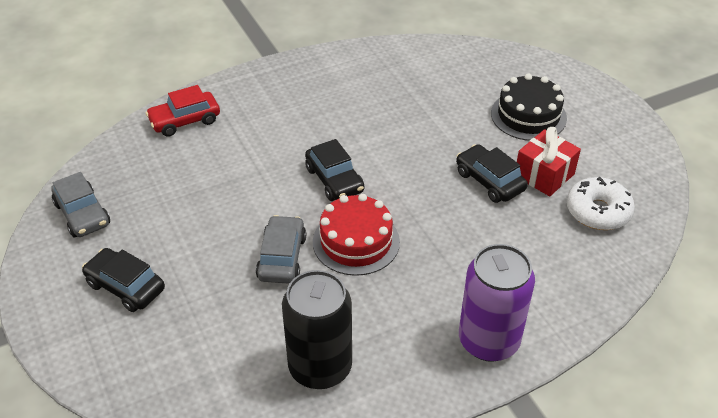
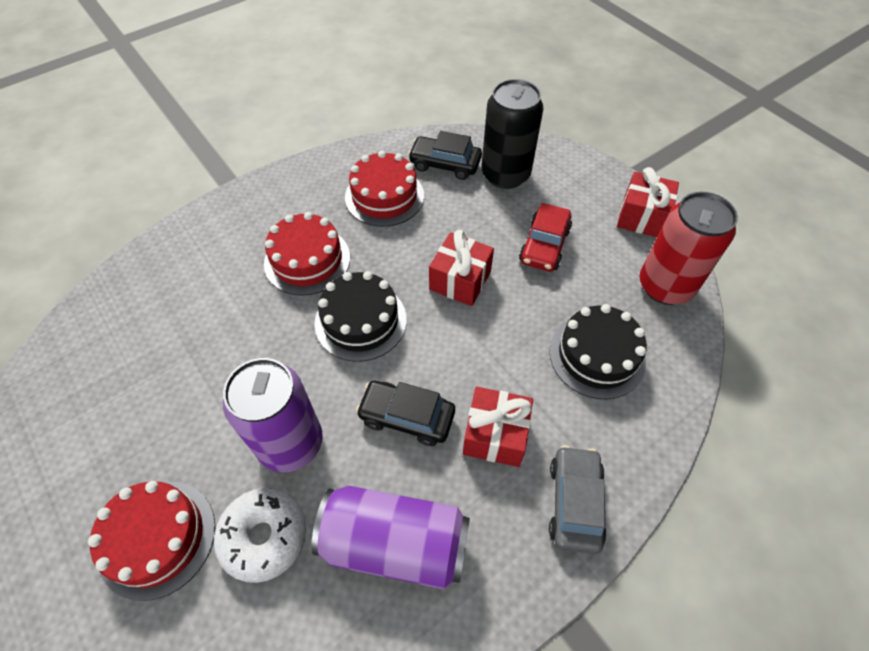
black cake: [491,74,567,141] = 1 -> [315,271,407,362] [549,304,647,399] = 2
black car: [82,248,165,312] [305,139,364,201] [456,144,528,203] = 3 -> [356,381,455,446] [408,131,482,180] = 2
grey car: [51,172,110,237] [256,215,306,283] = 2 -> [549,445,607,554] = 1
purple can: [459,244,535,362] = 1 -> [223,358,323,472] [311,486,470,589] = 2
red cake: [313,194,400,276] = 1 -> [88,481,215,601] [264,212,350,295] [345,151,424,227] = 3
red can: none = 0 -> [640,192,738,305] = 1
red gift: [517,127,581,196] = 1 -> [429,230,494,306] [463,387,533,467] [617,167,679,237] = 3

